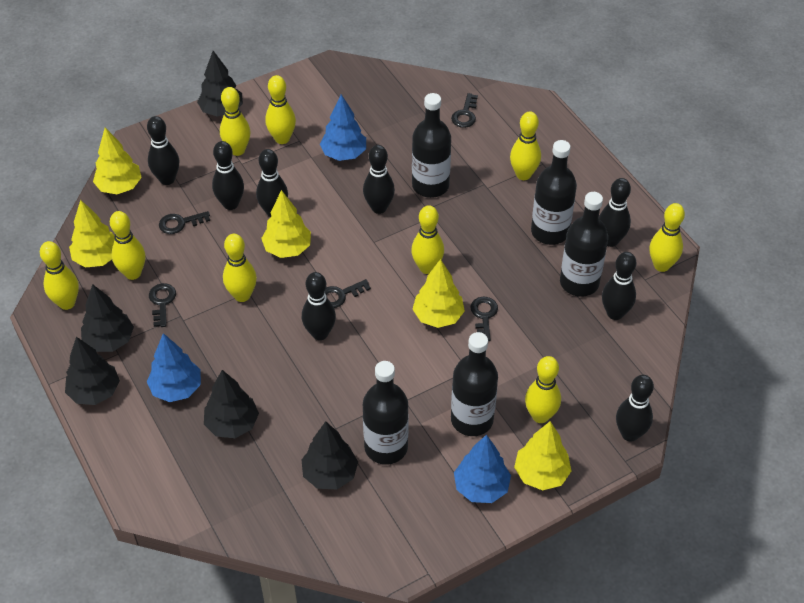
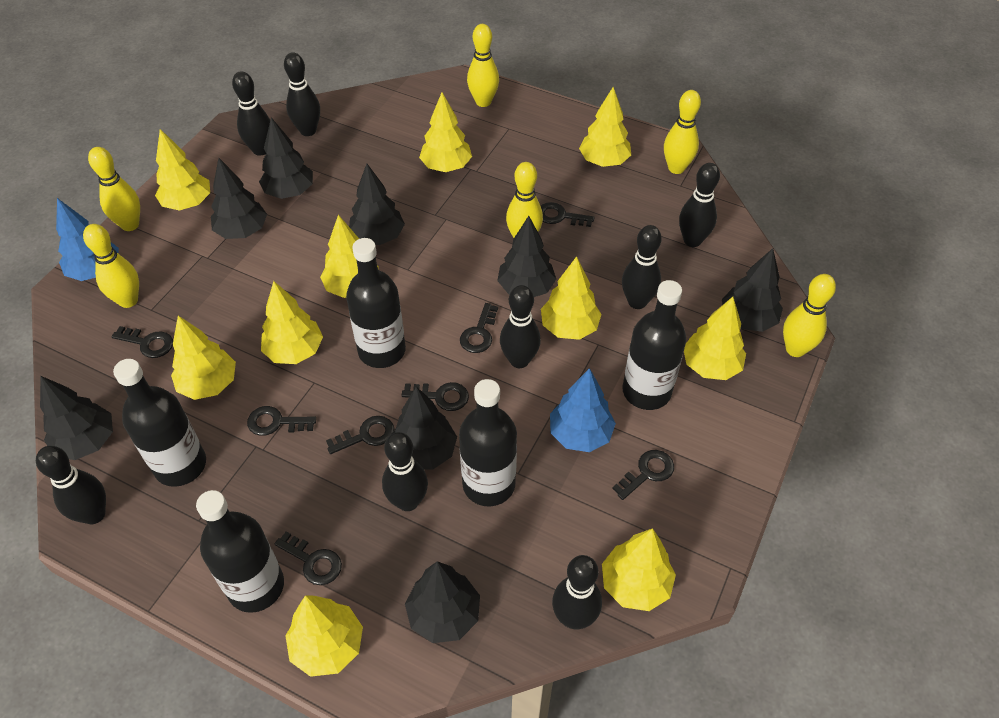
black key: [149,283,176,327] [159,211,210,234] [325,279,371,308] [451,93,478,128] [470,297,498,341] = 5 -> [111,326,173,358] [247,406,316,436] [275,532,342,585] [326,416,394,454] [401,382,469,411] [460,303,498,353] [541,202,594,227] [612,450,674,500] = 8
black tree: [65,337,120,405] [81,284,134,352] [197,51,243,117] [204,370,259,438] [302,421,358,489] = 5 -> [40,376,113,460] [211,158,267,239] [259,118,313,199] [349,164,405,245] [392,387,457,470] [405,561,480,643] [497,216,556,297] [722,248,783,332] = 8
blue tree: [147,333,201,402] [320,94,366,161] [454,435,511,503] = 3 -> [56,198,119,281] [550,368,616,452] = 2
yellow bowling pin: [40,241,79,310] [110,211,145,280] [220,87,251,156] [223,234,257,302] [265,75,296,144] [411,205,444,274] [510,111,541,180] [525,356,561,423] [650,203,685,272] = 9 -> [83,224,139,308] [88,147,140,231] [467,24,499,107] [506,162,543,238] [664,90,701,174] [783,274,836,357] = 6
yellow tree: [69,200,115,267] [93,128,142,194] [261,190,311,258] [413,259,465,328] [514,421,571,490] = 5 -> [155,129,210,210] [171,316,236,400] [261,281,323,364] [285,595,363,677] [320,215,379,298] [419,92,472,172] [541,256,601,340] [579,87,631,167] [602,528,676,611] [684,297,746,380] = 10

